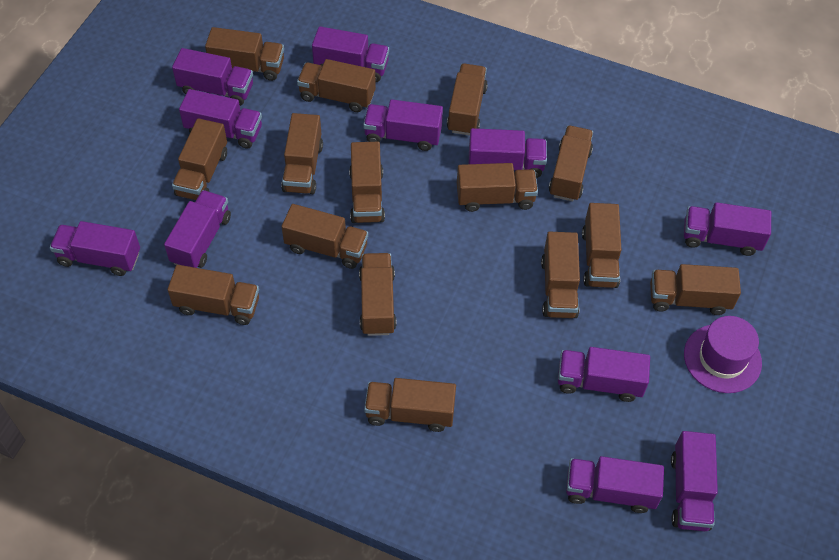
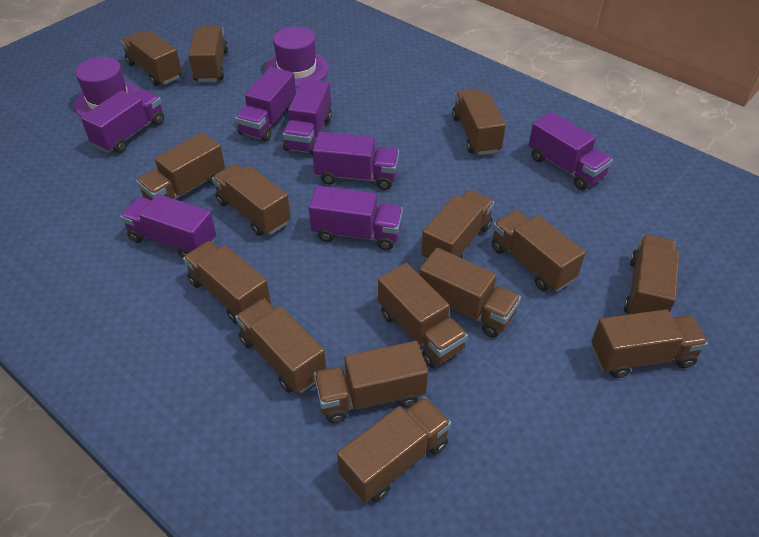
purple hat: [684,316,762,393] = 1 -> [74,57,139,117] [265,27,329,87] = 2
purple truck: [50,221,140,276] [164,190,231,268] [172,48,253,106] [179,89,262,149] [312,26,389,82] [363,99,443,151] [469,128,547,178] [558,347,650,402] [566,456,664,513] [671,431,718,531] [684,202,771,256] = 11 -> [81,89,164,153] [120,194,216,258] [235,67,296,141] [283,79,332,155] [309,186,403,250] [313,132,399,190] [528,112,613,190] = 7

